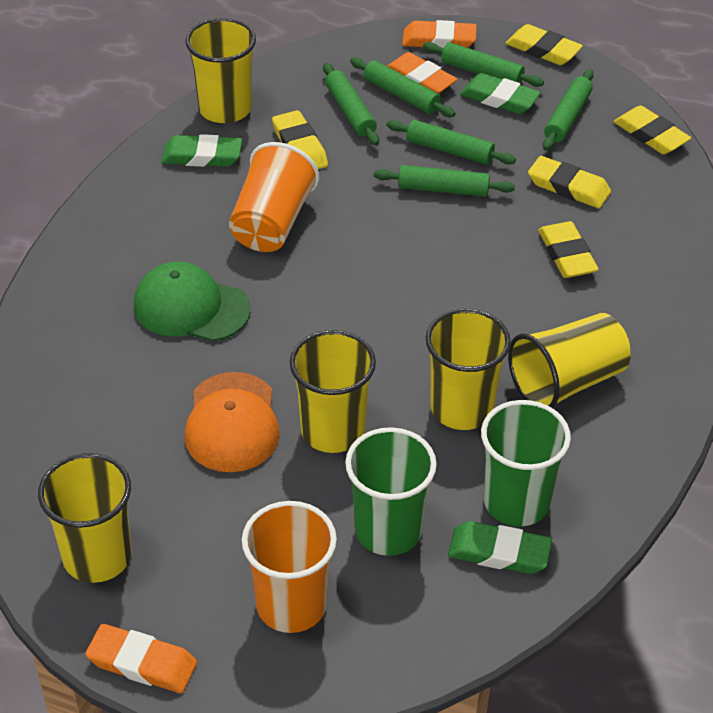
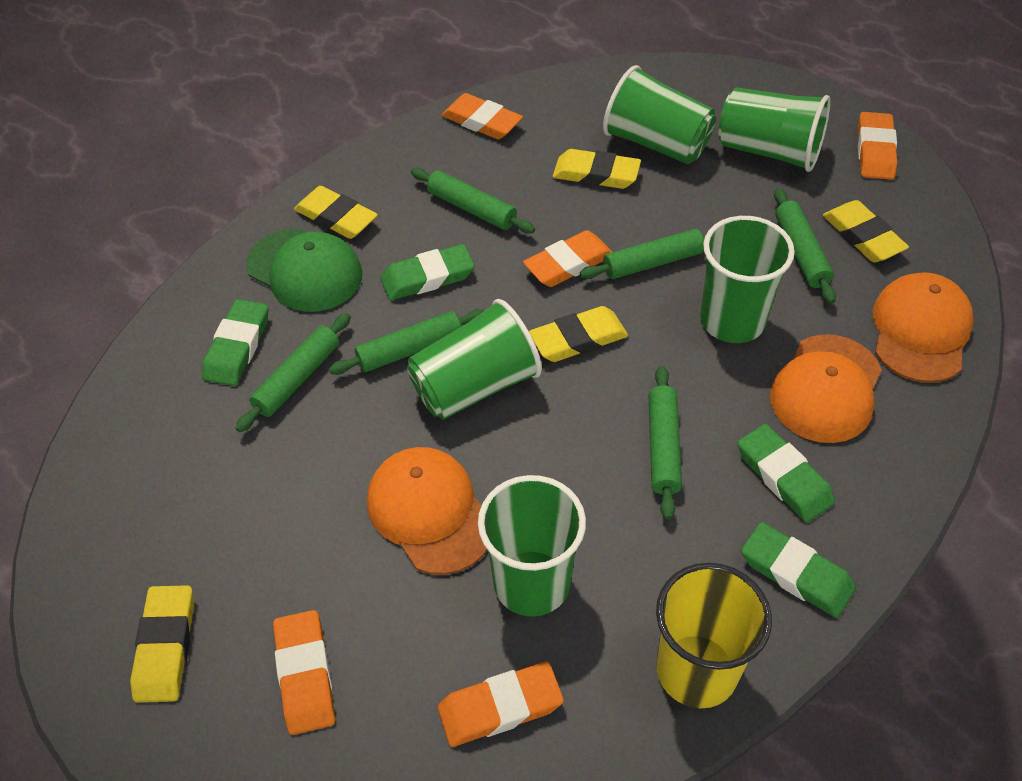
green cup: [345,427,437,556] [481,400,571,526] = 2 -> [407,299,542,420] [478,475,586,617] [603,65,716,164] [700,216,795,343] [718,87,830,172] = 5
green eraser: [161,134,242,167] [448,521,552,574] [460,73,541,114] = 3 -> [202,299,269,386] [380,244,475,300] [738,424,835,522] [741,522,856,618] = 4
orange cap: [184,372,280,472] = 1 -> [367,447,487,575] [770,334,882,443] [873,272,974,383] = 3
orange cup: [229,142,319,252] [242,501,337,633] = 2 -> none = 0
orange eraser: [85,624,197,693] [387,52,458,94] [402,20,477,48] = 3 -> [273,610,335,735] [438,662,564,747] [442,93,523,139] [523,230,612,287] [858,112,897,180] = 5
yellow cup: [38,453,131,583] [185,18,256,123] [290,330,376,453] [425,308,511,430] [508,313,631,408] = 5 -> [656,563,772,708] = 1

